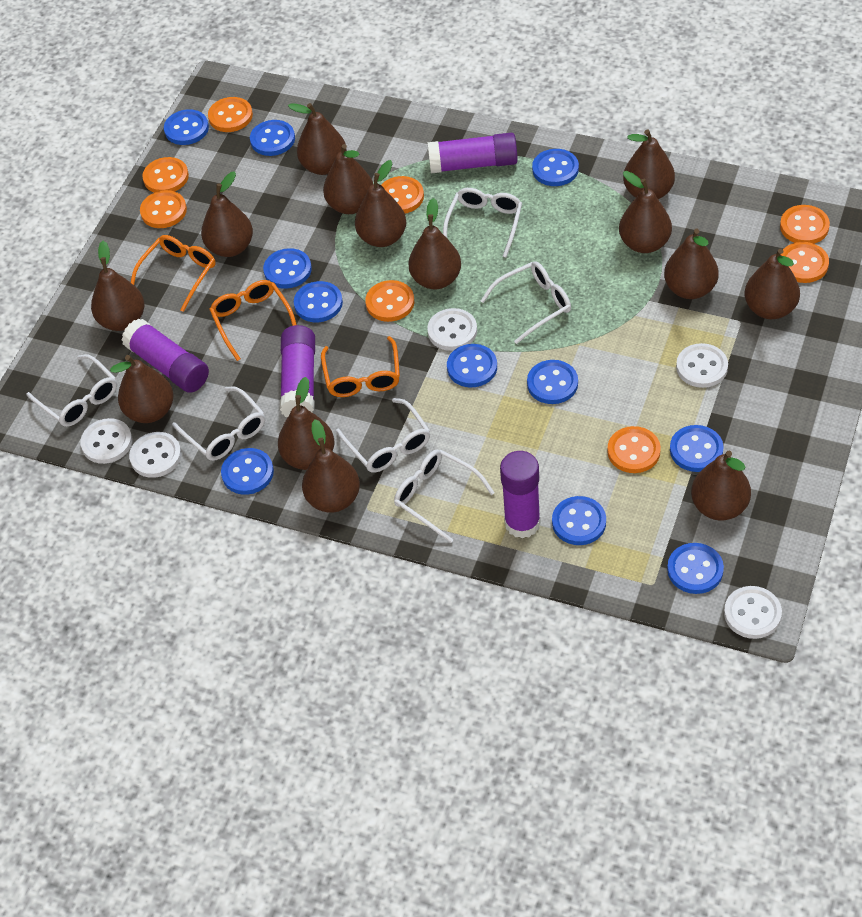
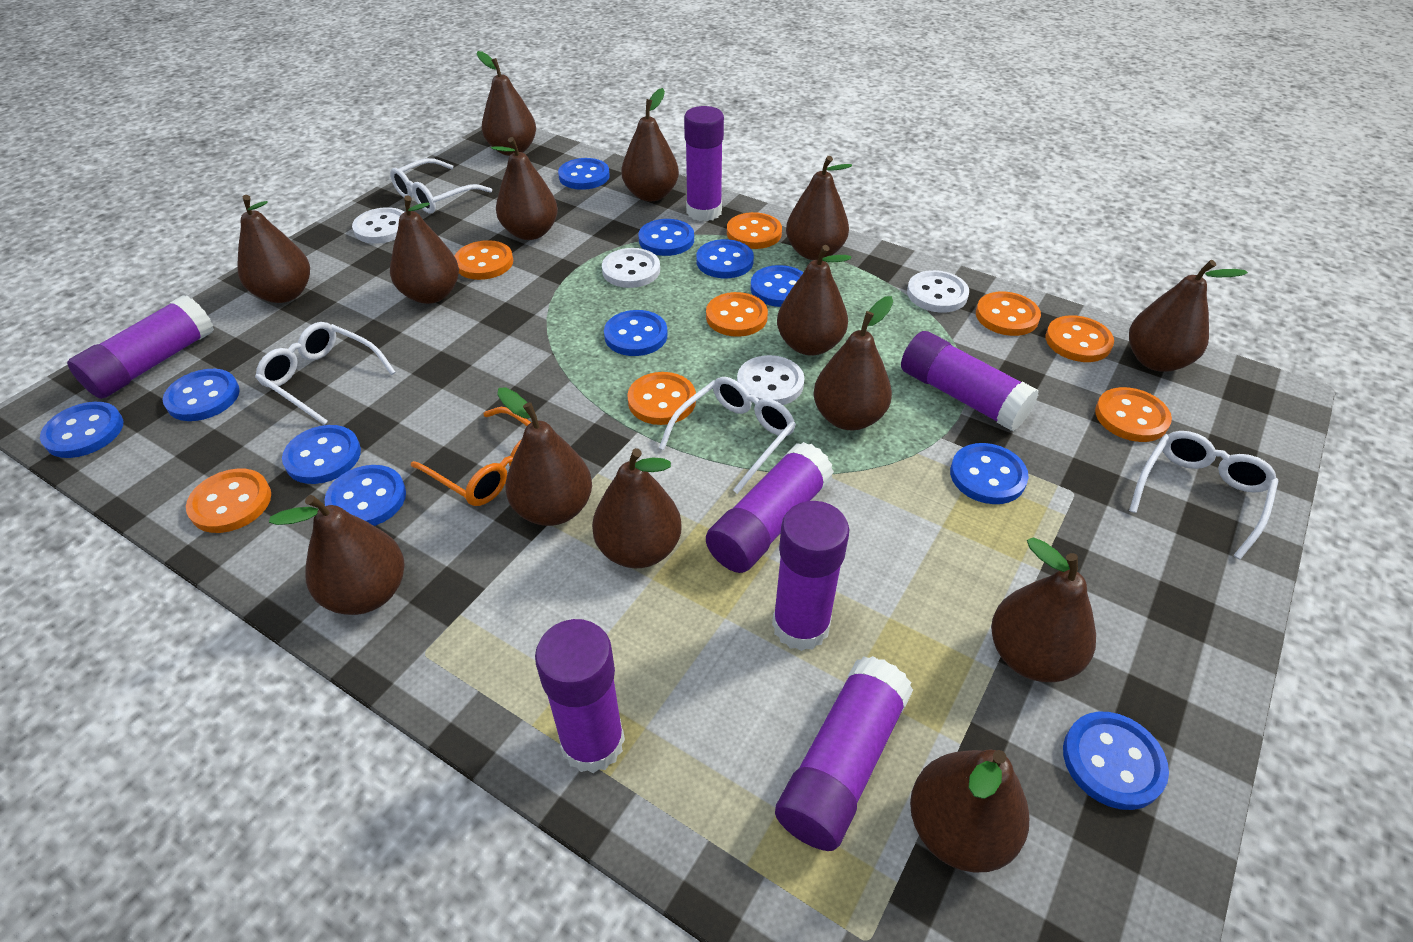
orange glasses: [131,235,216,312] [209,280,297,361] [321,336,400,397] = 3 -> [411,407,531,506] = 1
purple glue stick: [122,319,209,393] [280,325,315,417] [428,132,518,173] [500,451,541,539] = 4 -> [67,295,214,399] [535,619,625,773] [684,106,724,222] [706,442,834,573] [772,501,849,651] [775,656,913,851] [901,331,1039,431] = 7
white button: [80,418,132,464] [129,432,182,478] [427,308,477,351] [676,343,728,388] [724,586,782,639] = 5 -> [352,207,404,244] [602,248,660,288] [737,355,805,405] [907,270,969,313] = 4
white glasses: [27,355,117,427] [172,386,265,461] [336,398,430,472] [394,450,495,543] [443,188,522,258] [481,261,571,344] = 6 -> [255,322,396,425] [390,158,492,214] [659,377,796,494] [1129,431,1278,560] = 4

